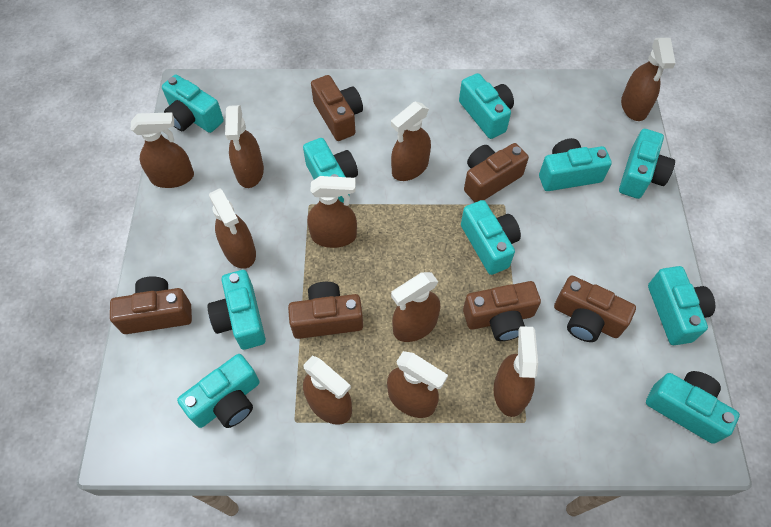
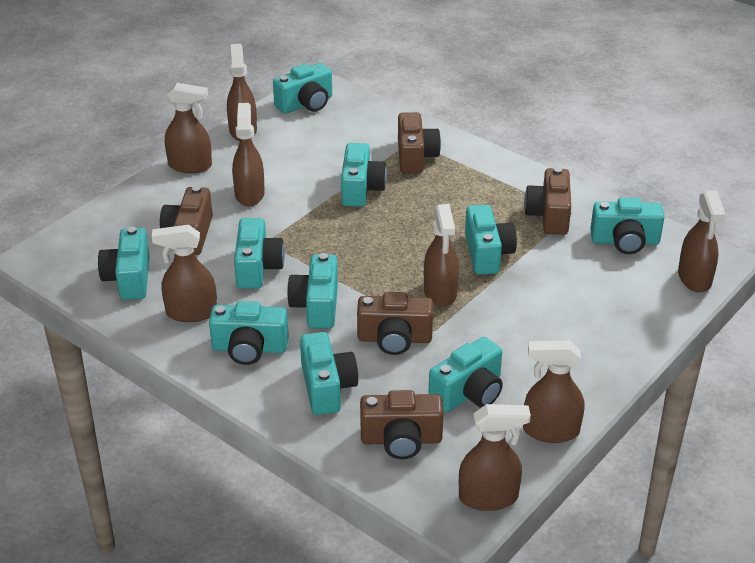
brown camera: [110,276,192,334] [288,282,363,339] [311,75,363,141] [463,281,541,341] [464,143,529,202] [554,276,636,342] = 6 -> [160,186,213,255] [357,292,433,355] [360,390,444,459] [398,112,441,173] [524,167,571,235] = 5
brown spray bottle: [131,112,194,188] [209,188,256,269] [225,105,264,188] [303,356,352,425] [307,176,357,248] [387,351,448,418] [391,102,431,181] [391,272,440,342] [494,326,538,417] [621,38,676,121] = 10 -> [152,225,217,322] [165,83,212,173] [227,44,257,141] [232,103,265,206] [424,204,459,307] [459,404,531,511] [523,341,585,443] [678,190,726,292] = 8

